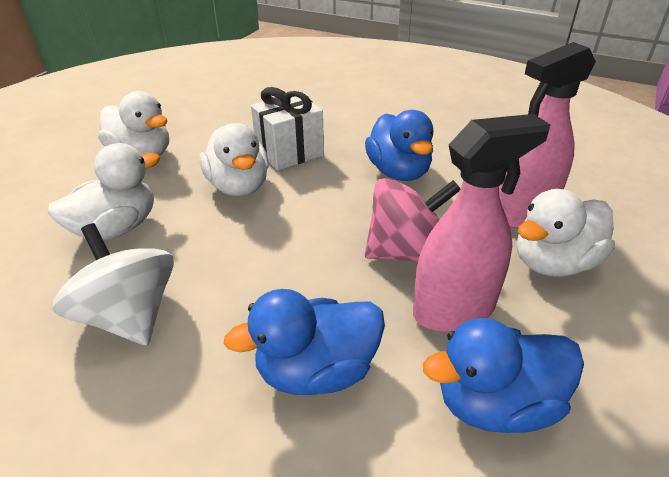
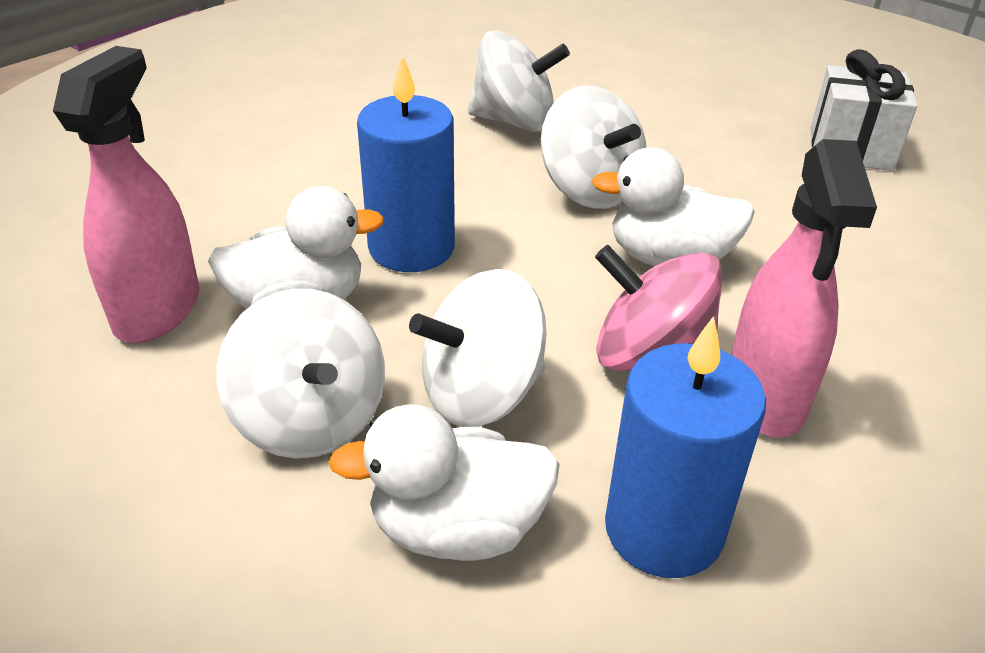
blue candle: none = 0 -> [357,54,455,272] [605,316,766,578] = 2
blue duck: [223,289,385,395] [365,110,434,181] [423,318,584,433] = 3 -> none = 0
white duck: [48,143,160,240] [98,91,169,156] [199,123,269,196] [517,189,615,277] = 4 -> [208,186,385,309] [328,404,560,561] [592,147,755,266] = 3
white spinning top: [52,223,174,346] = 1 -> [217,289,385,458] [409,269,547,427] [468,31,570,132] [541,86,646,209] = 4

